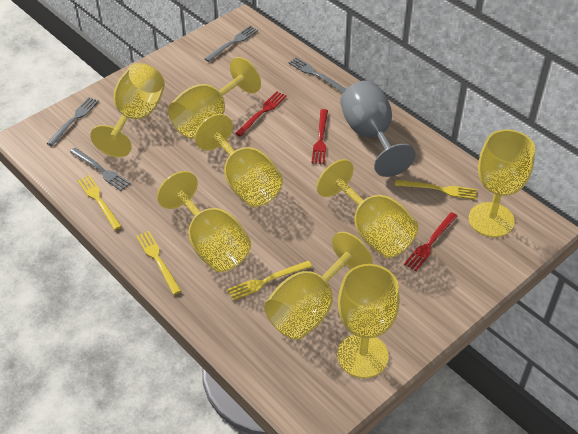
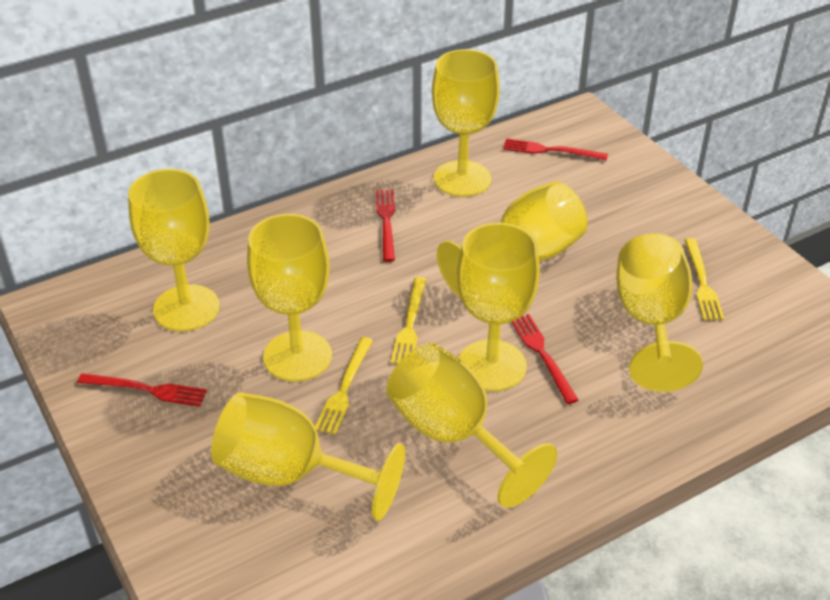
grey fork: [47,97,99,146] [70,148,131,191] [205,26,258,62] [289,57,346,93] = 4 -> none = 0
grey goblet: [340,81,416,177] = 1 -> none = 0
red fork: [235,91,287,137] [311,109,328,164] [404,212,458,271] = 3 -> [77,373,207,407] [376,190,395,262] [503,138,608,161] [512,314,578,404] = 4
yellow fork: [77,175,122,230] [136,231,181,295] [227,261,312,301] [395,180,477,200] = 4 -> [315,337,373,435] [391,277,426,364] [685,238,724,320] = 3

